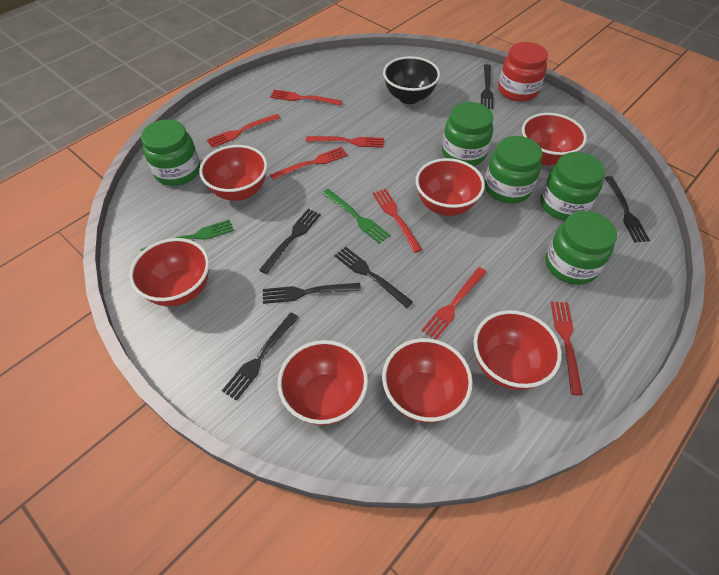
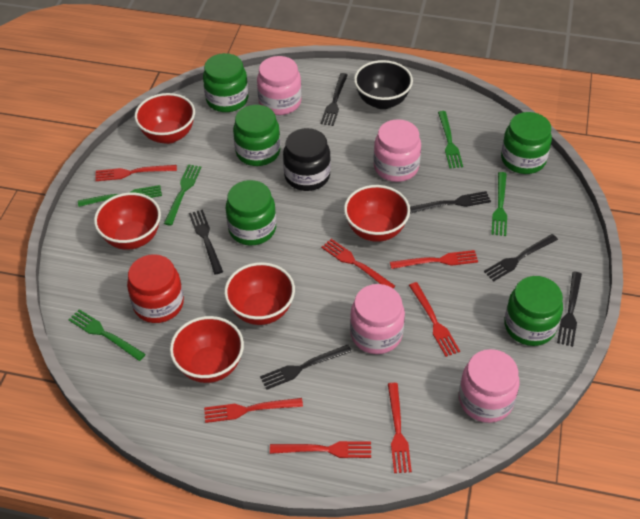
black jar: none = 0 -> [283,128,331,191] = 1
green fork: [140,219,234,252] [322,189,390,244] = 2 -> [68,309,146,361] [78,185,162,207] [164,164,201,226] [438,111,463,168] [491,172,507,236] = 5
pink jar: none = 0 -> [257,56,302,115] [350,284,405,354] [373,119,421,182] [459,349,520,423] = 4
red bowl: [129,238,209,307] [199,145,267,201] [278,340,368,425] [382,338,473,423] [416,158,485,216] [473,310,562,390] [522,113,587,166] = 7 -> [94,192,161,250] [134,93,195,144] [170,316,244,383] [224,262,295,325] [344,185,410,242] = 5

